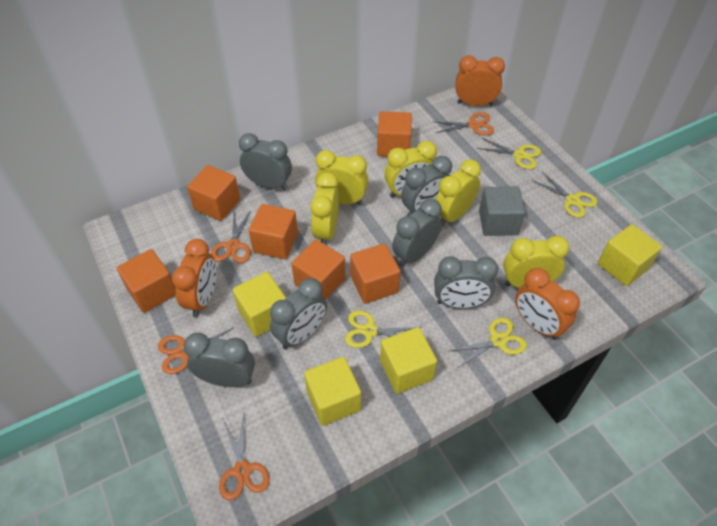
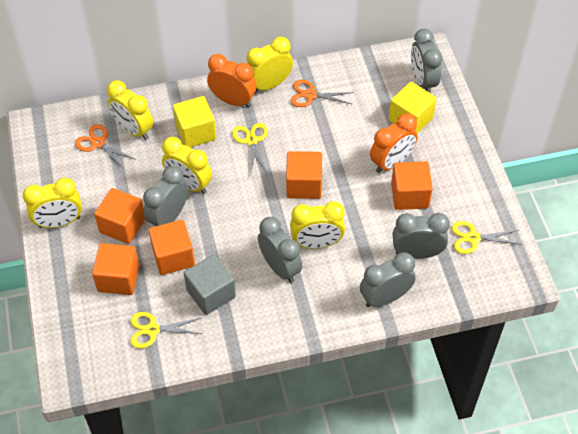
grey clock: [183,333,255,387] [239,133,292,190] [270,278,327,349] [392,199,442,267] [401,156,452,216] [434,256,498,309] = 6 -> [143,166,188,226] [258,217,302,283] [360,252,416,307] [393,213,450,259] [411,29,442,93] = 5
orange clock: [172,239,216,317] [456,55,505,106] [515,268,580,340] = 3 -> [207,54,256,108] [370,113,417,173] = 2
orange cube: [117,249,176,313] [187,165,240,221] [249,204,298,259] [291,240,346,300] [350,243,401,304] [377,111,412,157] = 6 -> [92,243,140,295] [94,188,145,244] [149,220,195,275] [286,151,322,199] [391,161,433,210] = 5
orange scissors: [158,327,234,374] [211,210,251,263] [219,412,270,501] [435,112,494,135] = 4 -> [75,124,136,169] [291,80,354,107] = 2
yellow cube: [233,272,286,337] [304,357,361,426] [380,327,437,394] [598,224,662,286] = 4 -> [173,96,216,147] [389,82,437,133] = 2
yellow scissors: [345,310,423,348] [449,317,527,368] [477,138,541,169] [532,172,598,218] = 4 -> [131,312,202,349] [232,123,268,173] [452,221,522,254] = 3

